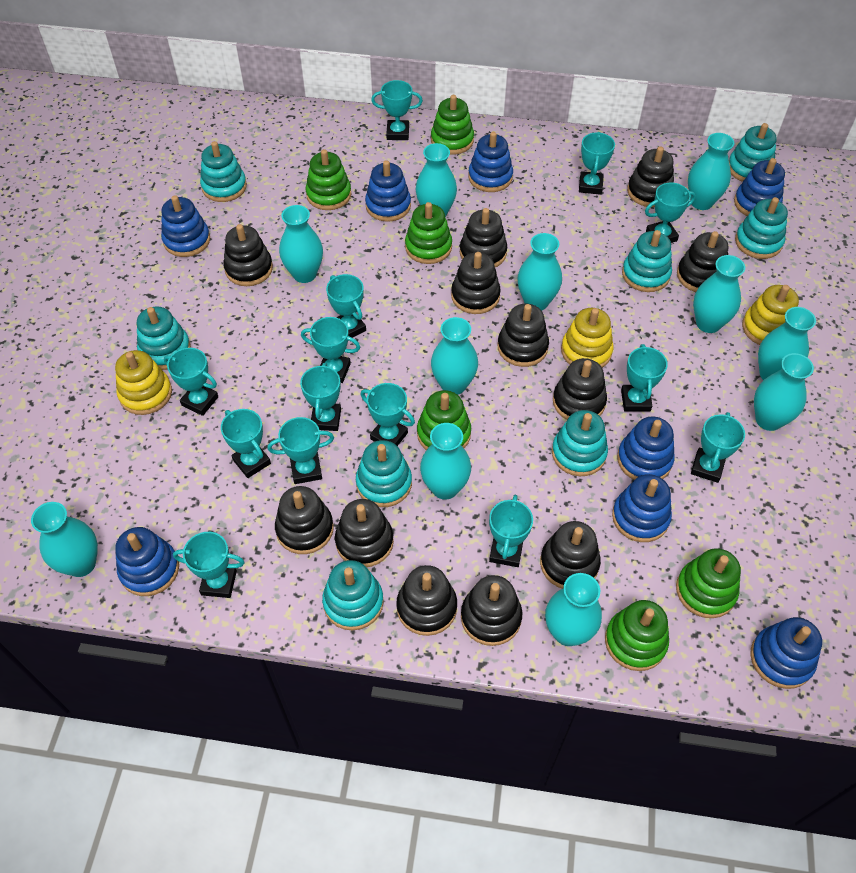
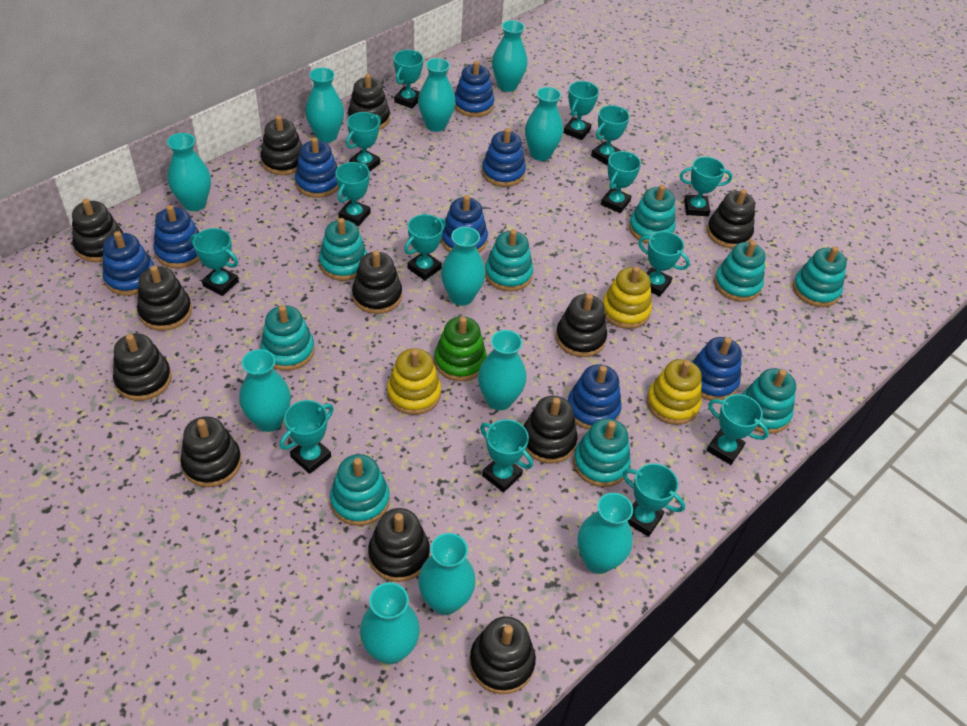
green stacking toy: [306,149,352,210] [405,202,452,264] [417,390,471,450] [431,95,474,155] [605,600,669,671] [676,548,741,618] = 6 -> [434,317,487,381] = 1
turquoise stacking toy: [137,306,191,370] [200,141,247,202] [322,560,384,630] [356,440,412,507] [552,410,608,476] [622,230,672,292] [729,123,777,182] [735,197,788,259] = 8 -> [260,305,315,371] [319,218,367,281] [330,454,390,526] [485,229,533,291] [573,418,631,487] [629,185,676,244] [714,241,765,302] [742,368,796,434] [793,246,847,307] = 9

